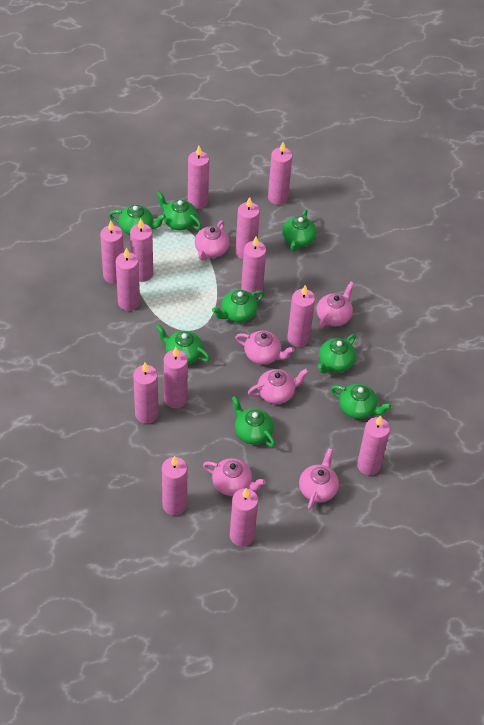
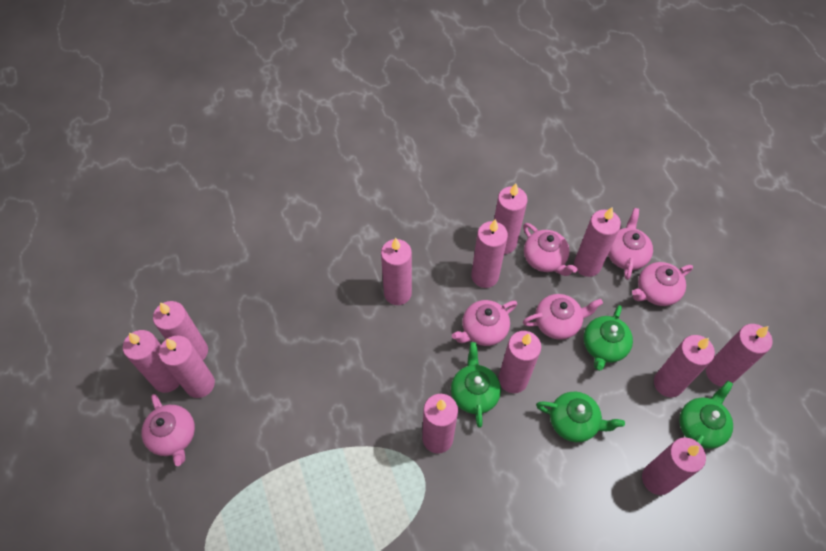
green teapot: [109,205,166,235] [156,191,202,230] [156,325,210,364] [212,290,264,323] [232,396,275,447] [282,210,317,251] [318,334,356,373] [331,384,391,419] = 8 -> [451,342,501,428] [536,392,625,442] [583,305,633,371] [679,381,733,449] = 4
pink candle: [100,221,124,284] [116,248,140,311] [130,219,153,282] [133,362,159,423] [162,456,187,515] [164,347,188,408] [188,146,209,209] [230,488,258,547] [235,197,260,260] [241,237,266,299] [268,142,293,205] [287,285,315,347] [357,415,390,475] = 13 -> [123,330,180,393] [153,301,208,360] [159,335,215,398] [381,238,412,305] [422,394,458,453] [471,219,508,288] [494,183,528,254] [499,331,541,393] [574,208,621,277] [642,437,706,495] [654,335,715,397] [706,324,773,387] = 12

